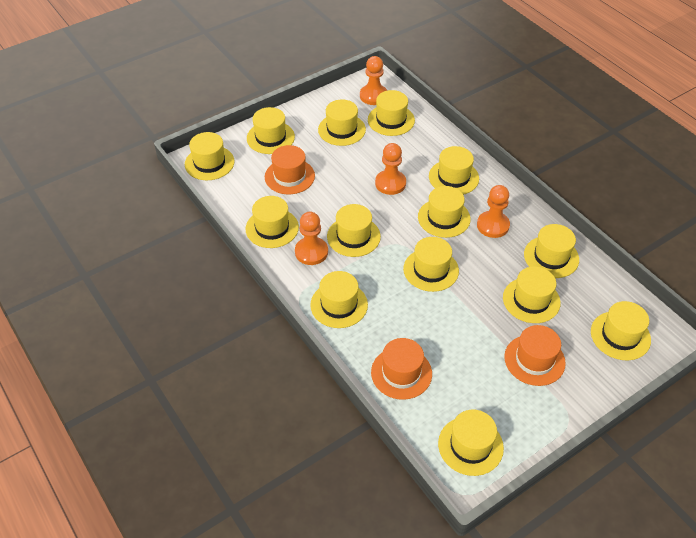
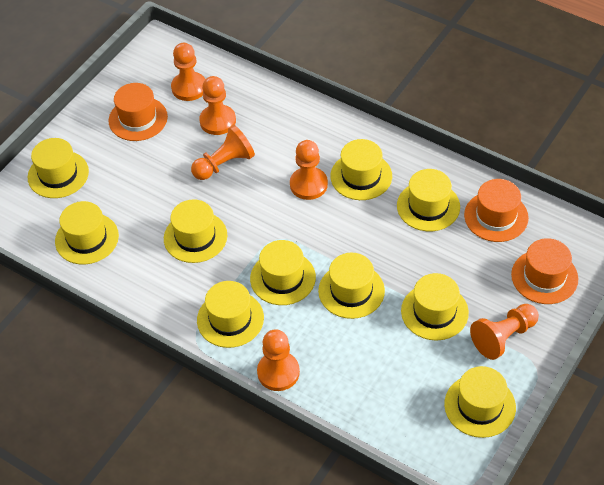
orange pawn: [295,212,328,265] [360,56,387,105] [375,143,406,195] [477,185,510,238] = 4 -> [171,43,206,101] [191,125,255,180] [199,76,236,135] [257,329,300,391] [290,140,328,200] [470,304,539,360] = 6
yellow hat: [185,132,235,180] [245,196,299,248] [247,107,295,154] [310,271,368,328] [318,99,366,146] [327,204,381,257] [368,90,415,136] [403,237,459,292] [418,186,471,238] [429,146,479,195] [438,410,504,476] [503,266,561,323] [524,224,579,278] [591,301,651,360] = 14 -> [28,138,89,198] [55,201,119,264] [164,199,227,263] [197,281,264,348] [250,240,316,305] [318,253,385,319] [330,139,392,200] [397,169,460,231] [401,273,469,340] [444,366,516,438] = 10

